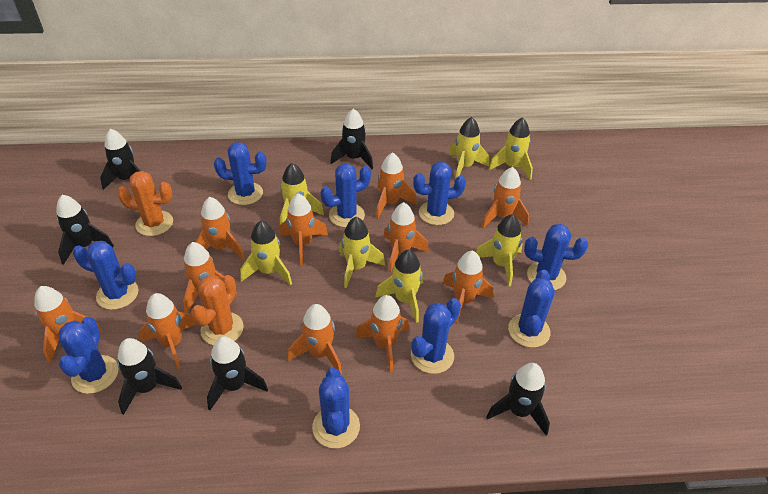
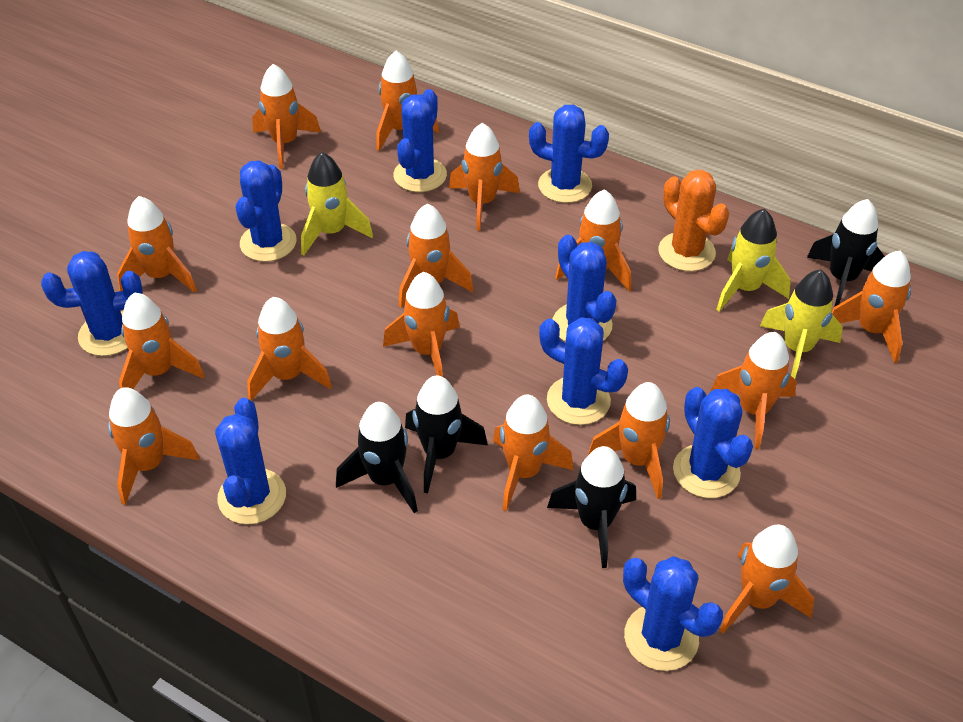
black rocket: [56,195,114,265] [100,129,141,190] [118,338,182,415] [207,336,268,410] [331,108,373,169] [486,363,550,435] = 6 -> [336,402,418,513] [405,376,488,494] [547,446,636,568] [807,199,885,307] = 4
orange cactus: [117,171,173,236] [191,275,244,345] = 2 -> [658,170,729,271] = 1
orange rocket: [34,286,102,363] [139,293,197,369] [183,242,237,313] [195,197,244,259] [279,193,328,265] [288,304,342,374] [355,295,409,372] [376,152,417,219] [383,202,429,273] [442,250,493,324] [482,167,529,228] = 11 -> [108,387,199,505] [117,196,197,293] [119,293,205,389] [247,297,332,401] [252,64,321,169] [376,51,439,151] [383,272,460,377] [399,204,474,308] [449,123,520,231] [493,395,574,511] [555,189,631,291] [588,382,670,499] [711,332,797,449] [719,525,814,634] [831,251,911,363] = 15
yellow rocket: [240,221,292,285] [280,163,324,225] [339,217,385,288] [375,249,423,323] [449,117,489,179] [476,214,523,286] [489,117,533,180] = 7 -> [301,152,373,256] [716,209,791,312] [760,269,843,379] = 3

